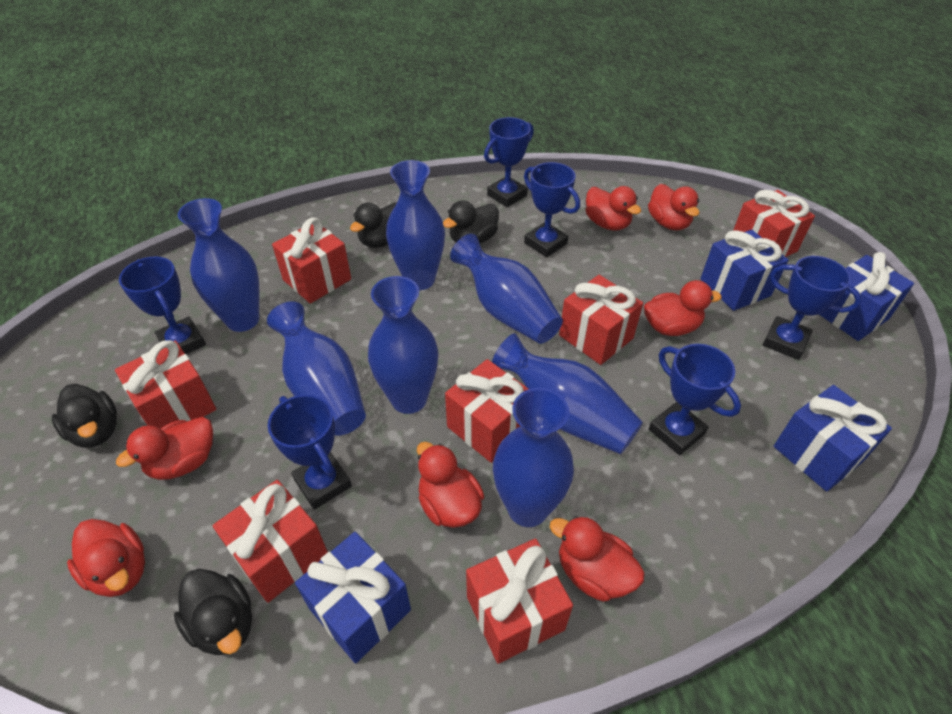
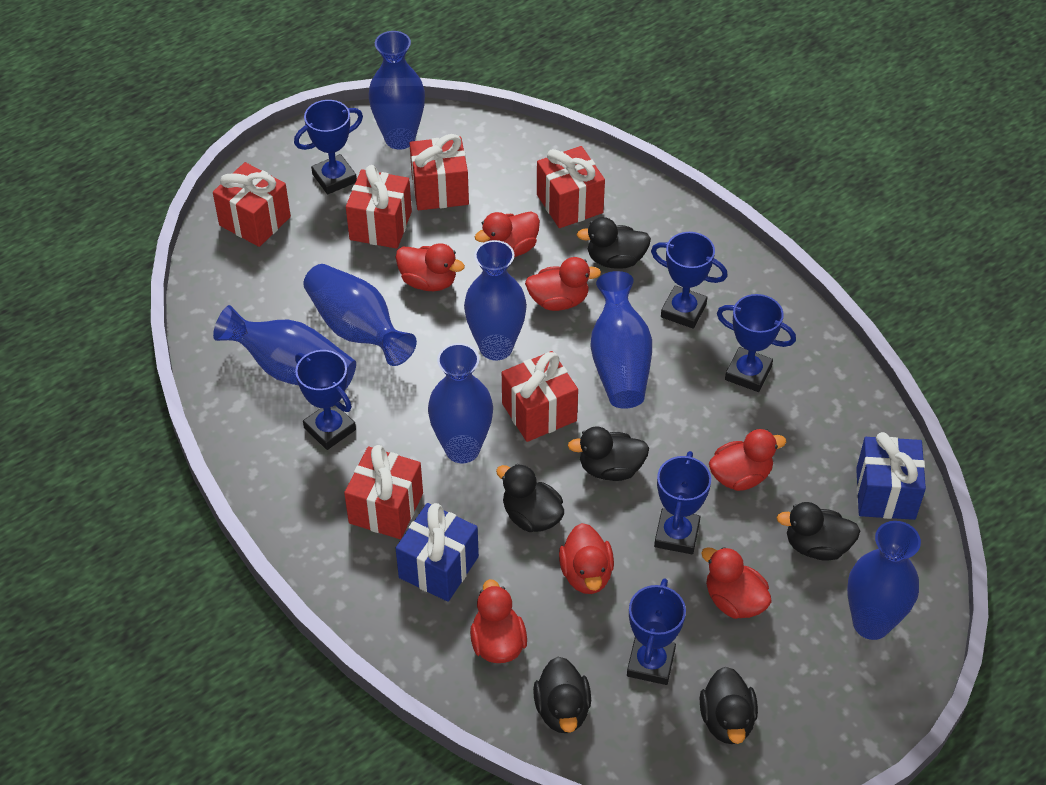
black duck: [52,384,117,448] [174,569,252,655] [350,203,396,248] [443,201,499,244] = 4 -> [496,464,564,532] [533,657,591,733] [568,426,649,481] [577,217,651,269] [700,667,758,744] [777,502,860,561] = 6
blue gift: [295,532,411,663] [700,230,788,311] [774,385,892,492] [819,252,914,341] = 4 -> [396,503,479,602] [856,432,926,520] = 2
red gift: [115,340,216,428] [212,480,328,603] [272,218,351,304] [445,359,528,463] [466,538,573,664] [559,275,643,365] [733,190,815,257] = 7 -> [213,162,291,247] [344,445,423,539] [346,165,412,249] [409,134,469,210] [502,351,578,442] [537,146,605,228] = 6

